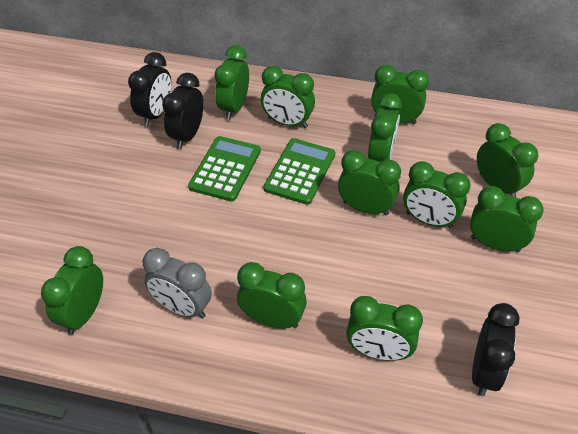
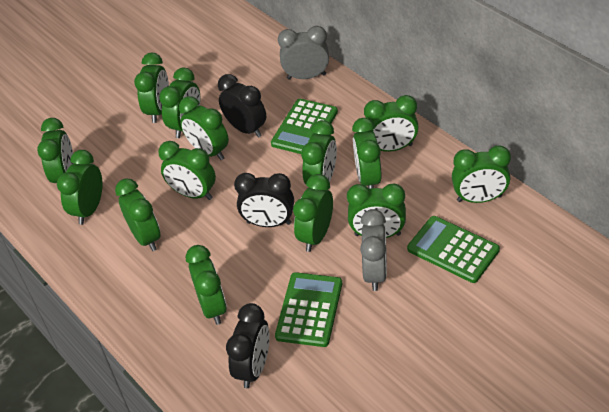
green calculator: [188,136,261,202] [264,138,335,205] = 2 -> [271,99,338,154] [275,272,342,347] [407,216,500,283] = 3
green clock: [41,246,103,335] [215,45,249,120] [237,262,307,328] [261,66,315,128] [338,150,401,216] [346,296,423,361] [368,93,402,162] [371,65,429,125] [403,161,471,229] [470,186,544,252] [477,123,538,197] = 11 -> [37,118,73,183] [57,150,102,225] [115,178,161,251] [134,53,169,123] [158,141,216,200] [159,68,200,138] [179,96,229,160] [186,245,227,325] [293,174,333,252] [301,120,337,184] [347,184,406,238] [352,118,382,189] [364,95,419,152] [452,145,511,203] = 14
grey clock: [143,248,212,319] = 1 -> [278,26,329,80] [360,209,387,291] = 2

